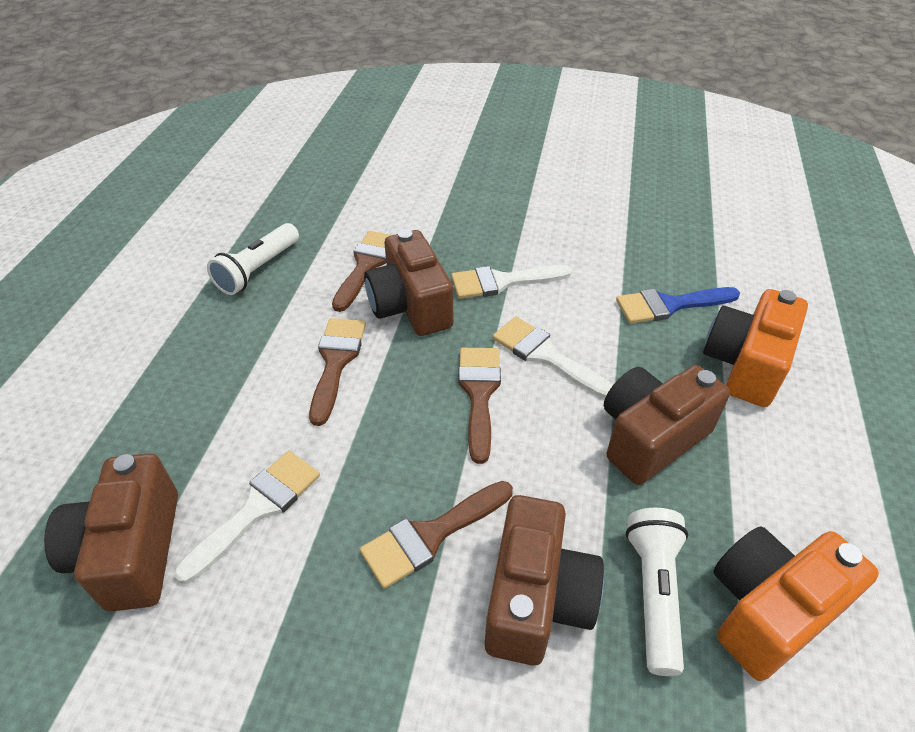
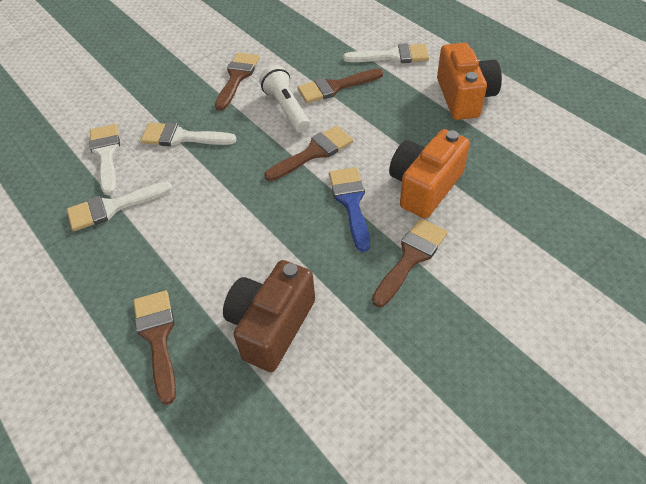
brown brush: [309,318,366,426] [332,231,391,312] [360,481,513,589] [459,348,501,464] = 4 -> [133,291,176,405] [215,53,260,111] [264,126,353,181] [297,68,383,103] [372,218,448,307] = 5
brown camera: [44,453,178,611] [364,229,453,336] [485,495,604,665] [604,365,730,485] = 4 -> [223,260,315,372] = 1
white brush: [174,451,320,584] [451,265,572,299] [492,317,613,399] = 3 -> [67,182,173,231] [89,124,120,195] [140,122,237,146] [343,43,429,63] = 4
white flashlight: [207,223,299,295] [626,508,688,676] = 2 -> [259,65,310,133] = 1

